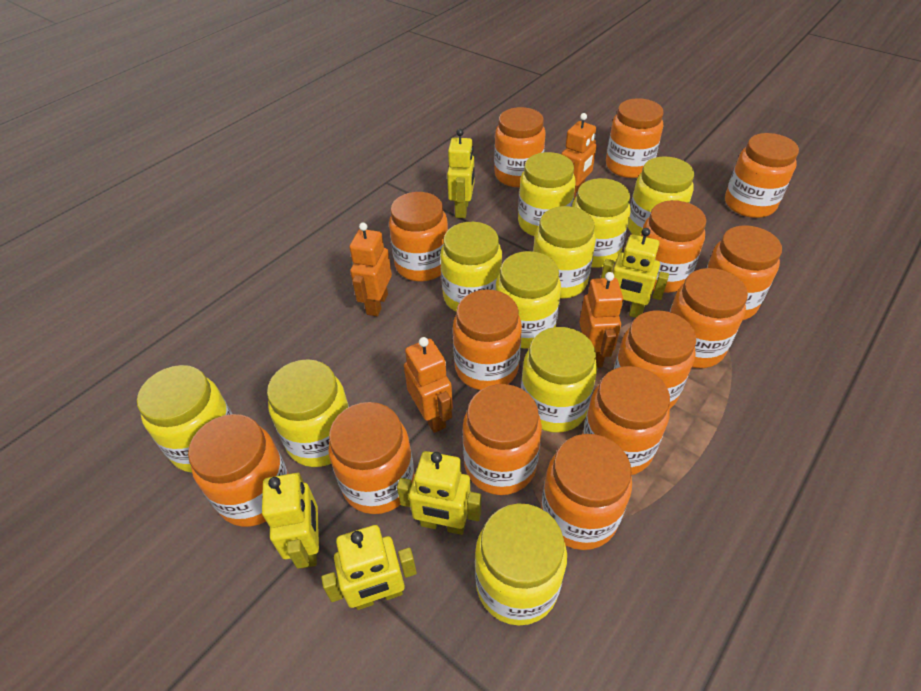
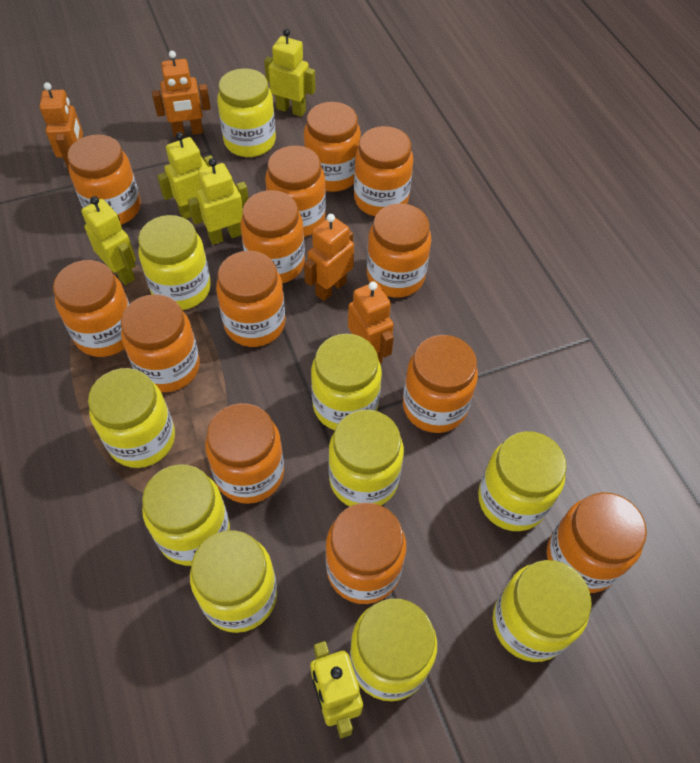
orange jar: [188,414,289,527] [328,402,414,514] [389,192,448,281] [453,289,522,390] [463,384,542,495] [494,107,546,187] [541,434,632,550] [583,366,670,475] [606,98,664,178] [614,310,696,408] [641,200,706,293] [669,268,748,368] [706,225,782,320] [725,133,799,218] = 14 -> [53,260,129,357] [67,134,141,225] [121,294,200,392] [205,403,284,504] [216,251,285,347] [240,190,305,283] [265,146,326,237] [304,102,361,192] [326,503,406,604] [354,126,413,216] [367,203,432,298] [403,335,478,433] [547,492,647,593] = 13

